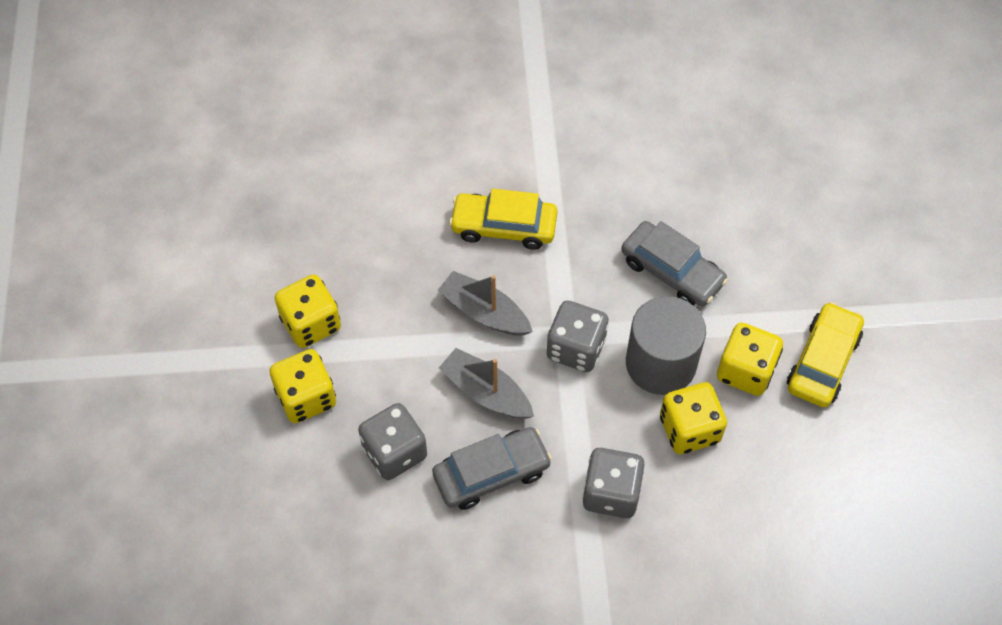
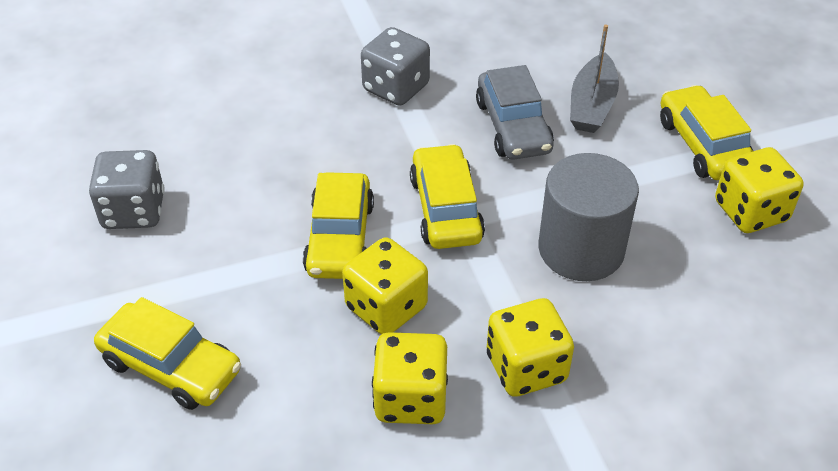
grey boat: [437,271,533,336] [439,348,534,419] = 2 -> [570,24,619,133] = 1
grey car: [432,427,552,510] [621,221,728,307] = 2 -> [476,65,554,160] = 1
grey dice: [358,403,427,480] [547,300,609,372] [582,448,645,518] = 3 -> [89,150,165,229] [361,27,430,106] = 2
yellow car: [449,189,557,250] [787,302,864,408] = 2 -> [94,297,241,410] [303,172,374,279] [410,144,485,249] [660,85,753,180] = 4

